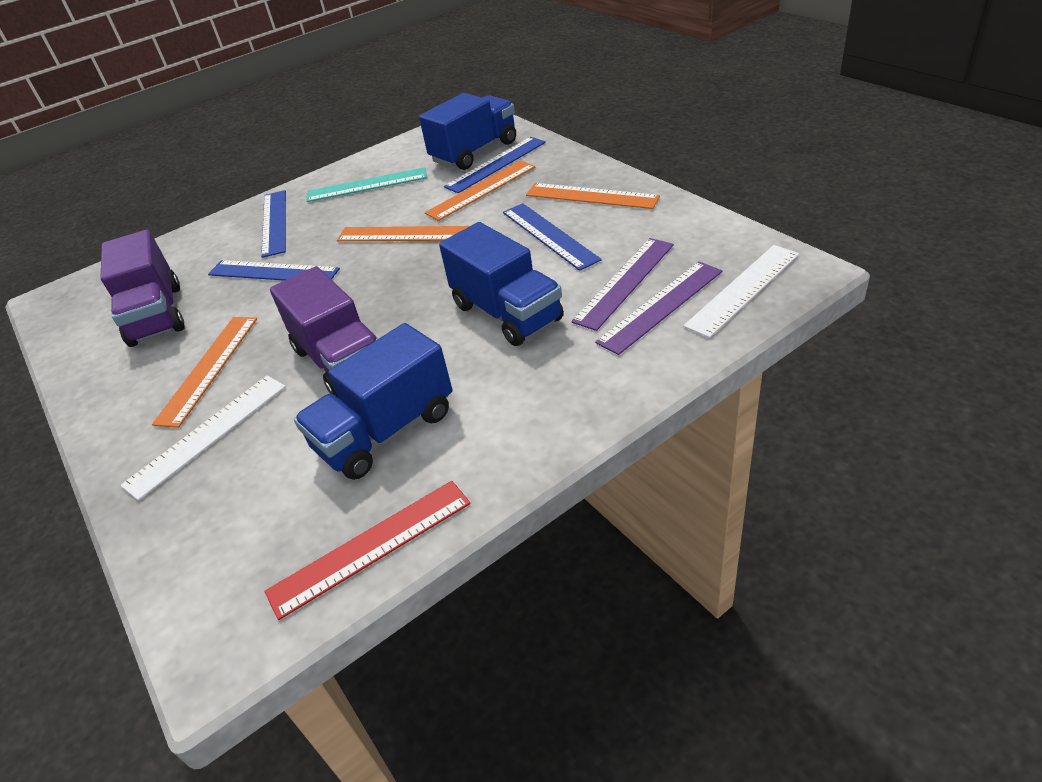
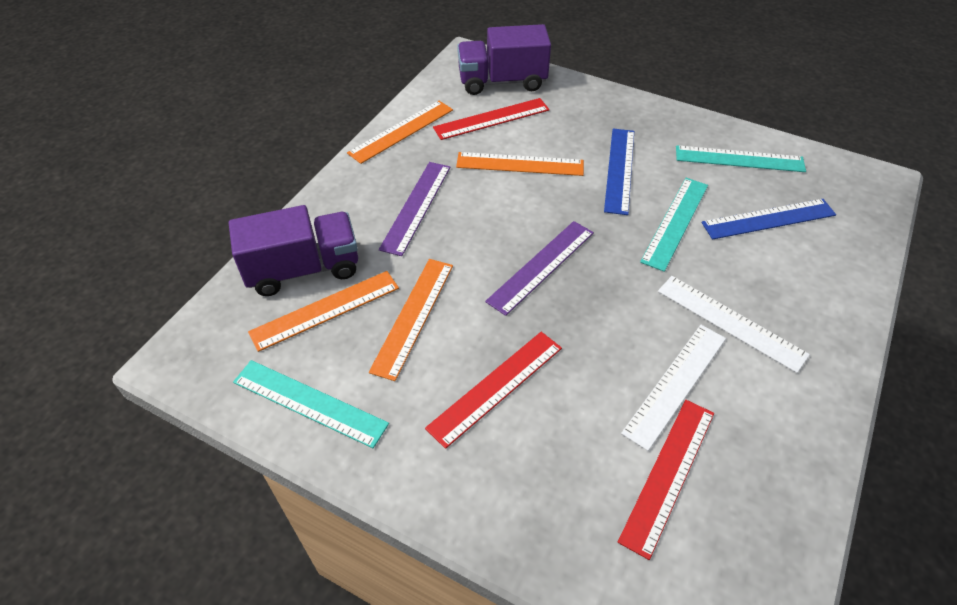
blue ruler: [208,260,340,281] [261,190,286,258] [444,137,546,193] [503,203,602,271] = 4 -> [604,128,634,215] [702,199,836,240] = 2
blue truck: [294,323,452,480] [419,93,516,170] [439,222,564,346] = 3 -> none = 0
red ruler: [264,481,471,620] = 1 -> [425,332,562,449] [433,98,549,140] [618,400,714,560] = 3
turquoise ruler: [306,167,427,202] = 1 -> [233,360,389,448] [640,178,708,272] [676,145,806,172] = 3

